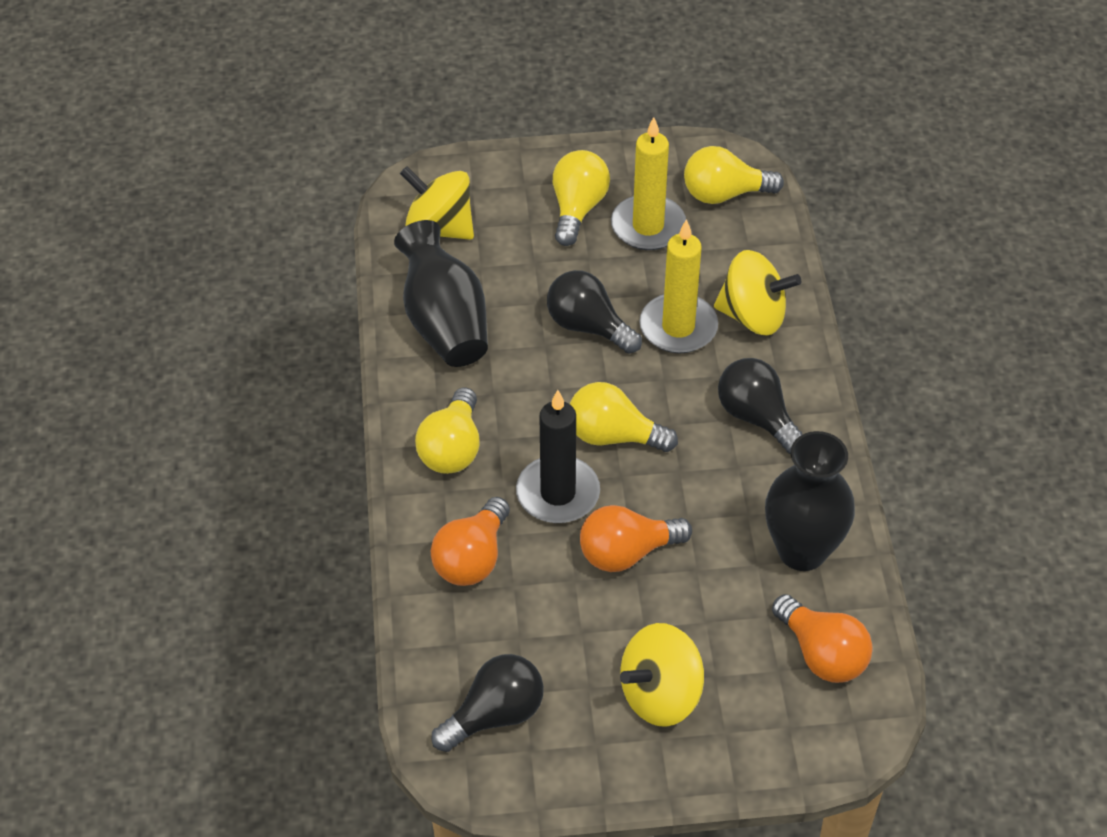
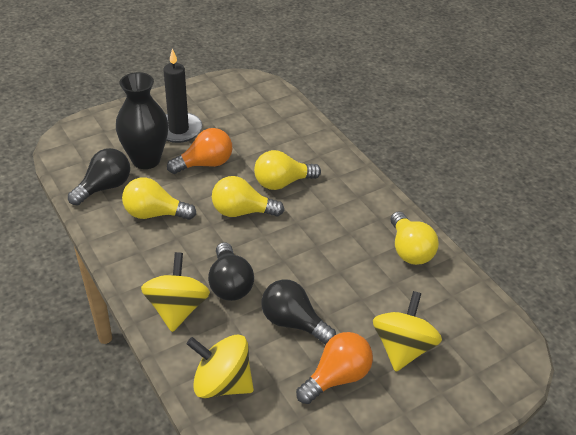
black vase: [394,220,488,367] [765,431,855,571] = 2 -> [116,72,168,169] = 1
orange light bulb: [431,497,510,586] [580,505,692,572] [772,594,873,683] = 3 -> [167,128,232,174] [296,332,373,404] = 2
yellow candle: [611,117,686,250] [639,219,718,353] = 2 -> none = 0

